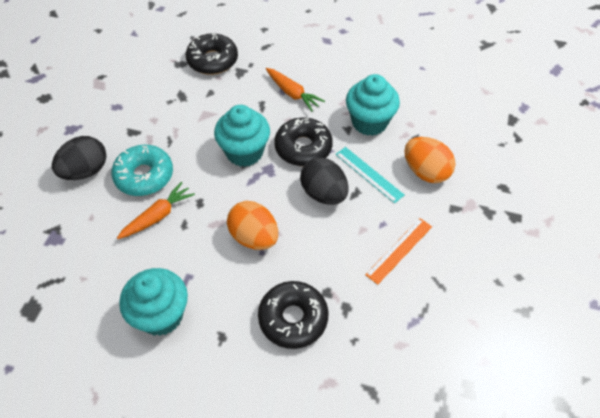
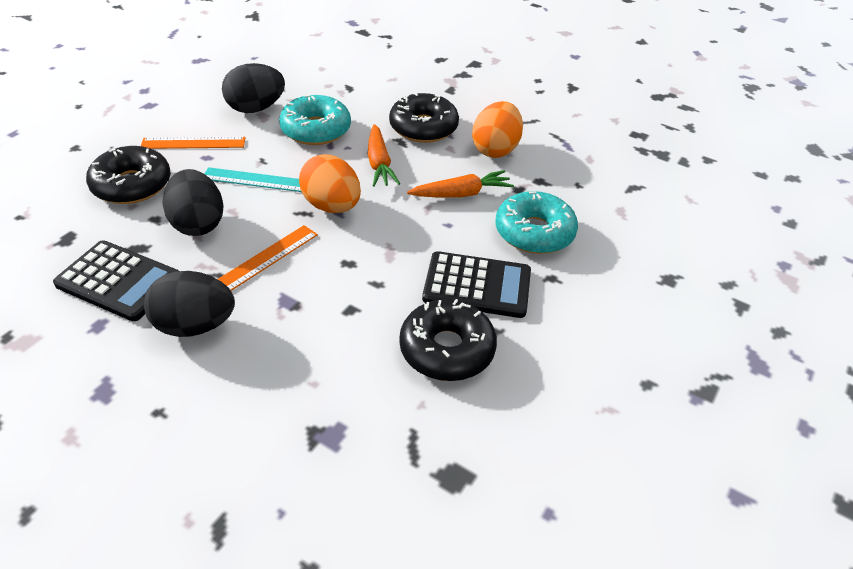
black calculator: none = 0 -> [53,241,179,321] [422,251,531,318] = 2
black egg: [52,136,106,180] [300,157,348,205] = 2 -> [144,271,235,337] [162,169,223,236] [222,63,285,113] = 3
orange ruler: [365,218,432,285] = 1 -> [141,137,246,149] [218,225,318,291] = 2
turquoise cupcake: [119,268,188,336] [214,105,270,167] [346,74,400,136] = 3 -> none = 0
turquoise donut: [111,145,173,196] = 1 -> [279,95,351,145] [495,191,578,254] = 2

